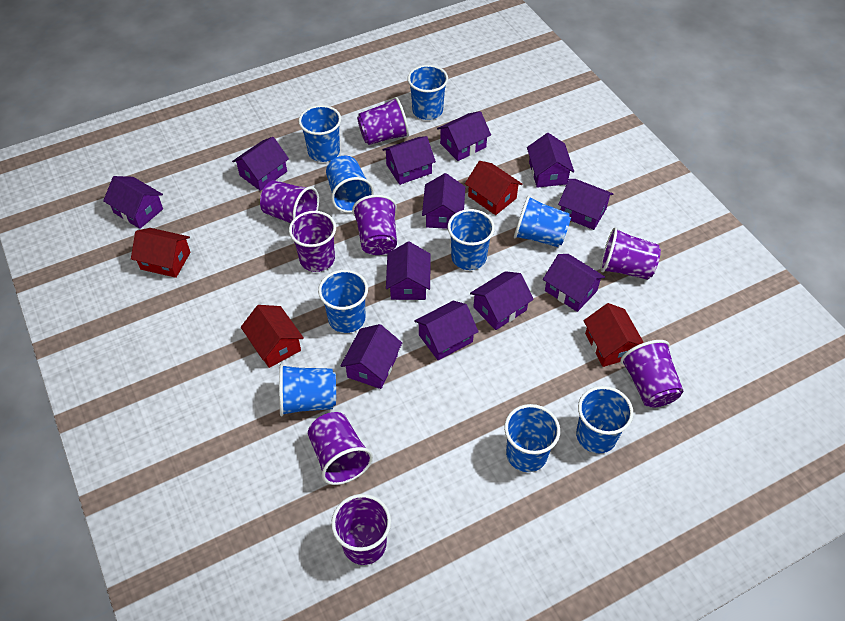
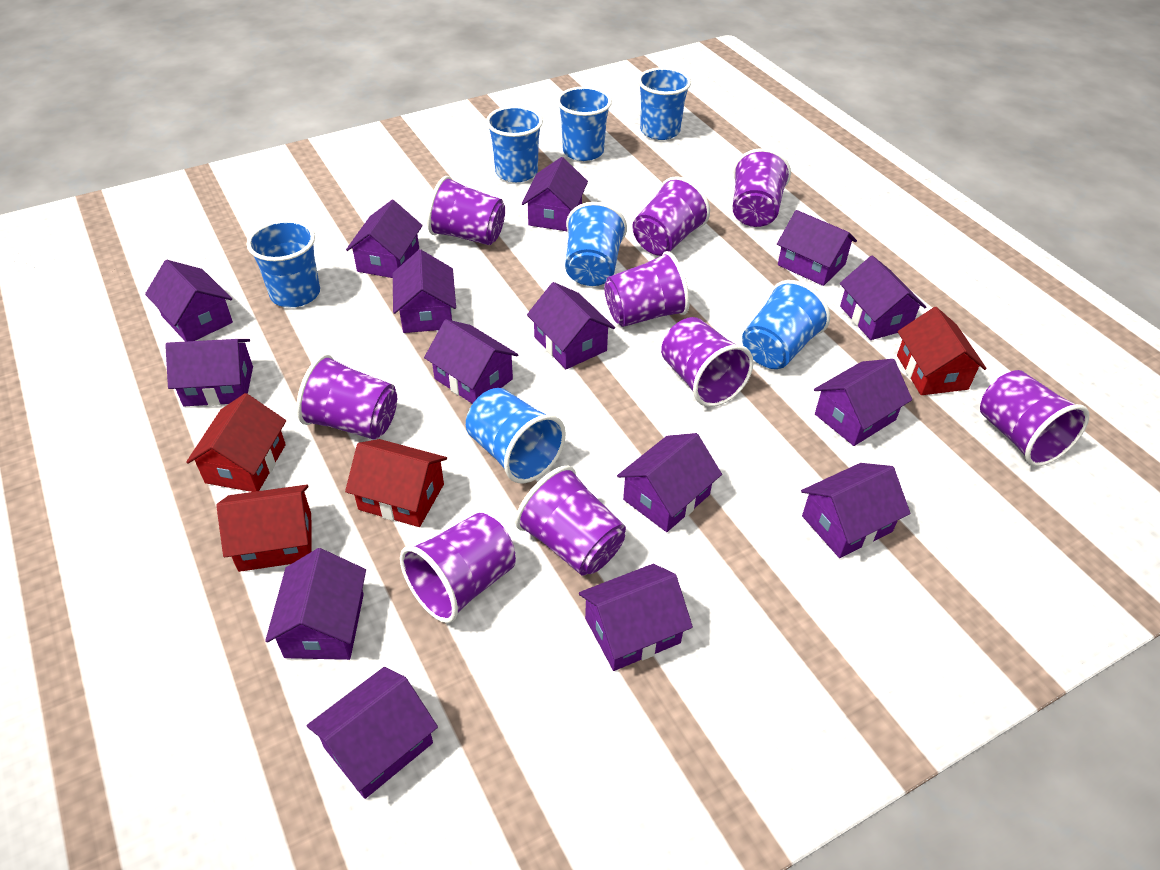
blue cup: [279,364,336,416] [299,105,341,162] [318,270,368,333] [326,156,374,213] [407,65,448,120] [447,209,495,270] [504,404,560,472] [514,195,571,247] [576,386,633,453] = 9 -> [247,220,320,307] [466,388,566,484] [486,106,543,182] [557,87,612,161] [565,202,627,286] [638,67,691,140] [742,280,830,369] = 7
purple cup: [260,180,319,223] [289,211,336,272] [308,412,373,485] [331,494,391,565] [352,194,397,255] [357,97,409,145] [600,227,661,280] [621,340,684,408] = 8 -> [296,354,397,440] [400,513,516,623] [427,176,505,245] [515,466,626,576] [604,251,690,327] [632,176,710,256] [661,317,754,407] [732,148,791,227] [980,370,1089,467] = 9
purple house: [103,176,163,229] [232,137,289,191] [341,324,402,389] [382,136,436,185] [386,242,431,300] [414,301,479,360] [422,173,465,229] [437,111,491,161] [470,271,534,330] [527,133,574,188] [543,254,605,312] [558,179,613,230] = 12 -> [145,260,233,342] [165,339,253,406] [265,548,366,660] [307,667,438,799] [346,200,423,278] [393,249,456,333] [424,319,519,404] [522,157,588,231] [527,282,615,369] [579,564,693,671] [617,433,722,532] [777,210,857,286] [801,463,910,558] [814,359,912,446] [840,256,926,340] = 15

